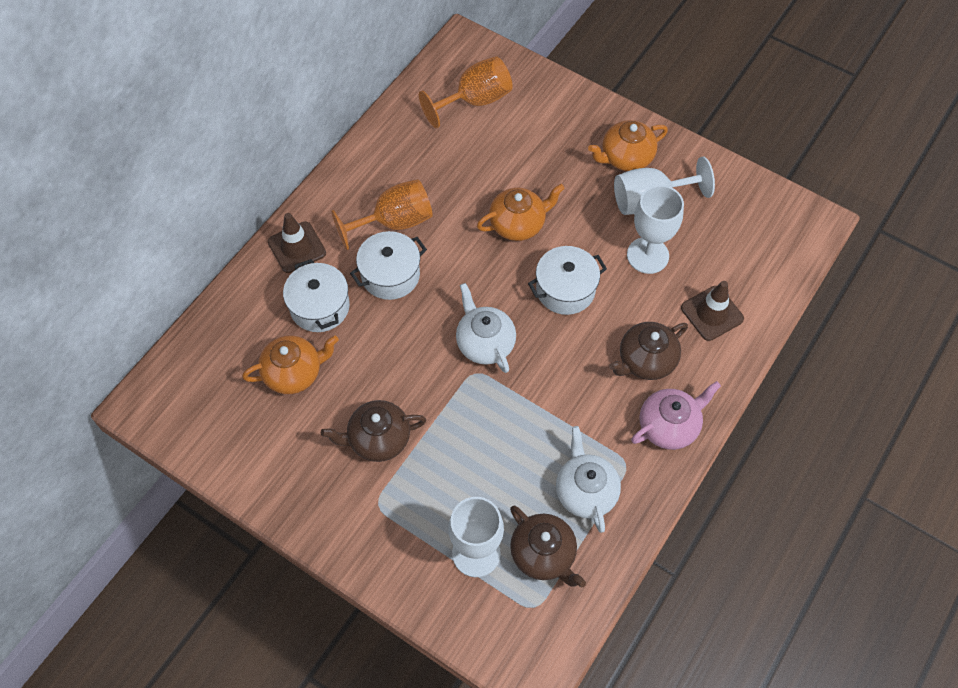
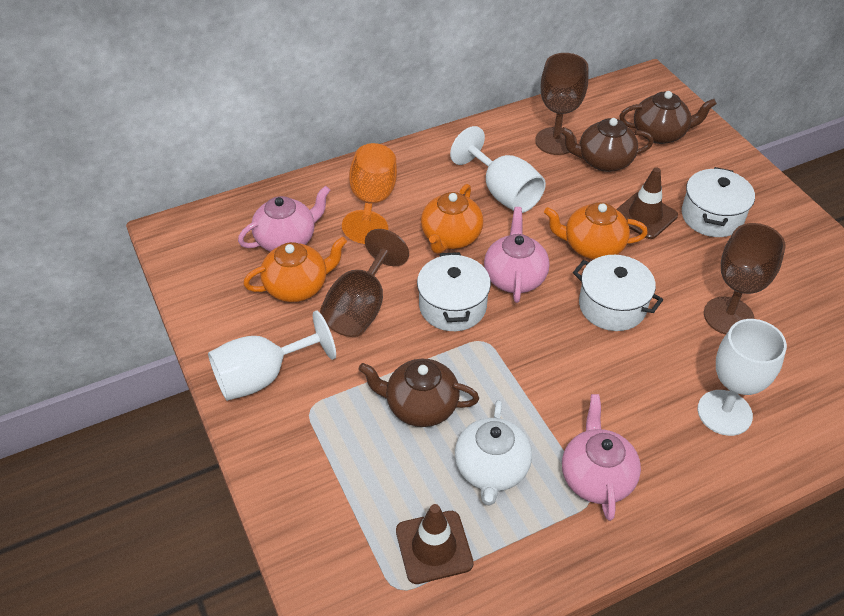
brown goblet: none = 0 -> [320,229,409,337] [535,53,588,155] [704,223,786,335] = 3
orange goblet: [331,179,433,250] [419,56,513,128] = 2 -> [342,143,397,244] = 1
pink teapot: [631,381,721,450] = 1 -> [238,186,330,252] [484,207,550,303] [562,394,641,521] = 3
white teapot: [456,283,516,373] [556,426,621,533] = 2 -> [455,400,532,505] = 1

